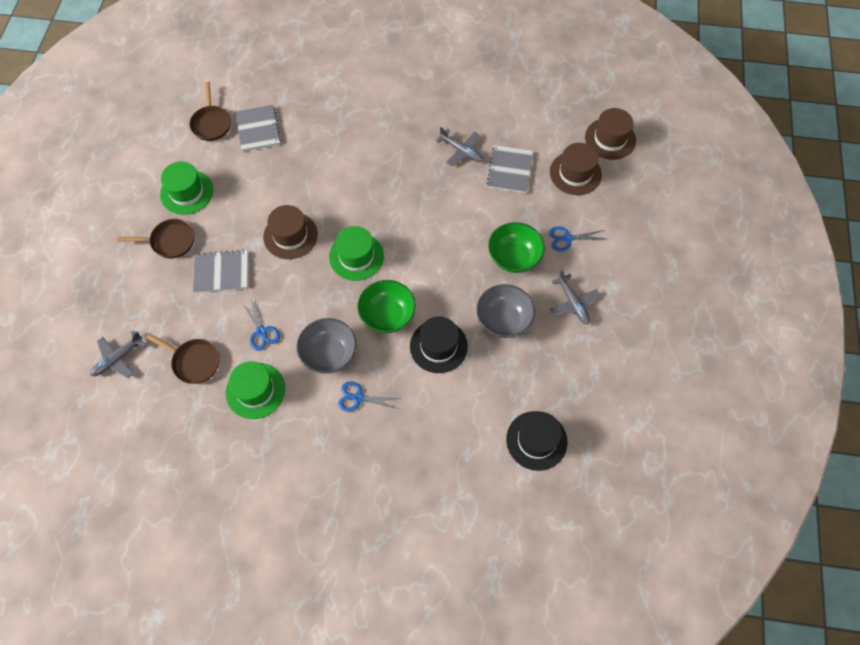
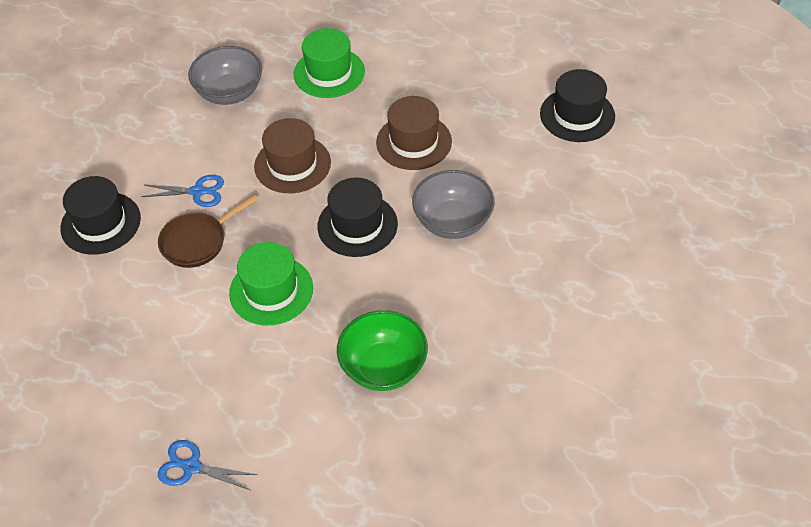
black hat: [410,316,468,373] [506,411,567,471] = 2 -> [60,176,141,255] [317,178,398,257] [540,69,615,142] = 3
blue scissors: [242,299,280,351] [338,381,402,412] [549,226,607,252] = 3 -> [141,175,224,207] [158,440,258,490] = 2
brown hat: [263,205,318,259] [550,143,602,195] [585,108,636,160] = 3 -> [254,118,331,193] [376,96,452,170] = 2
brown pan: [117,219,195,259] [146,333,220,384] [189,82,231,141] = 3 -> [158,195,258,268] = 1
green bowl: [357,280,416,333] [488,222,545,273] = 2 -> [337,310,428,391] = 1
green hat: [160,161,213,215] [226,361,285,419] [329,226,384,281] = 3 -> [229,242,313,325] [294,28,365,98] = 2
grey notebook: [193,249,248,293] [235,105,281,152] [487,145,533,193] = 3 -> none = 0
grey plane: [90,330,146,378] [436,127,483,166] [550,270,599,325] = 3 -> none = 0

